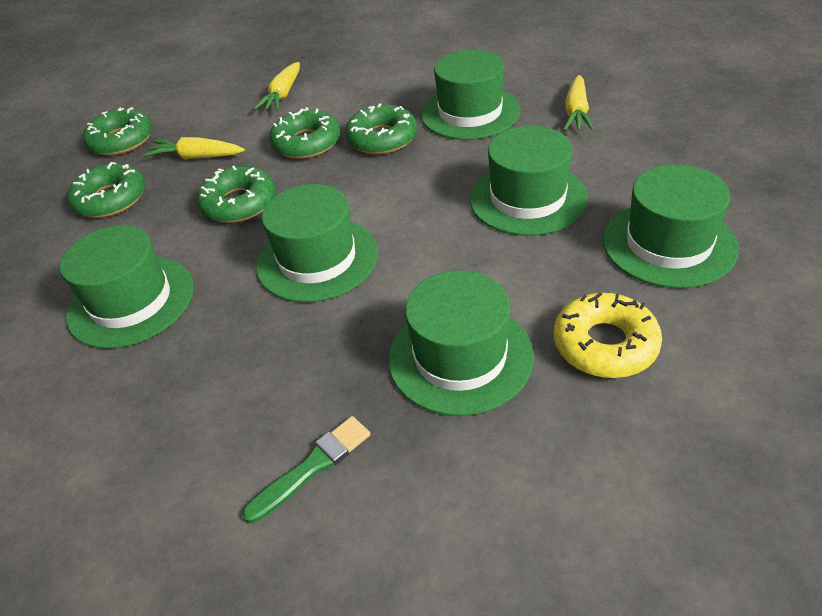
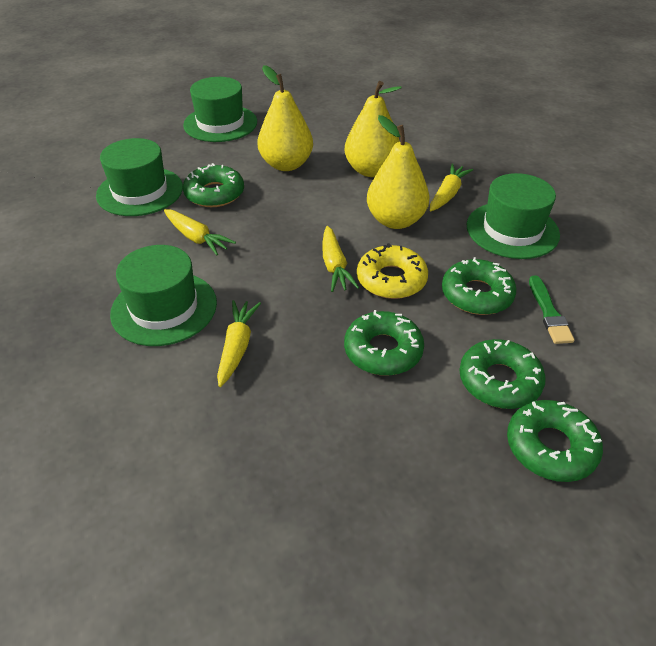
green hat: [60,225,194,349] [256,184,378,302] [388,270,534,416] [421,50,520,140] [470,126,588,236] [602,164,738,288] = 6 -> [96,138,183,216] [110,245,217,346] [183,77,257,142] [467,173,560,259] = 4
yellow carrot: [143,137,245,159] [254,62,300,111] [563,75,594,131] = 3 -> [164,209,236,255] [217,300,261,387] [322,226,359,292] [430,164,473,211] = 4
yellow pear: none = 0 -> [257,65,313,171] [344,81,402,177] [367,115,430,229] = 3

